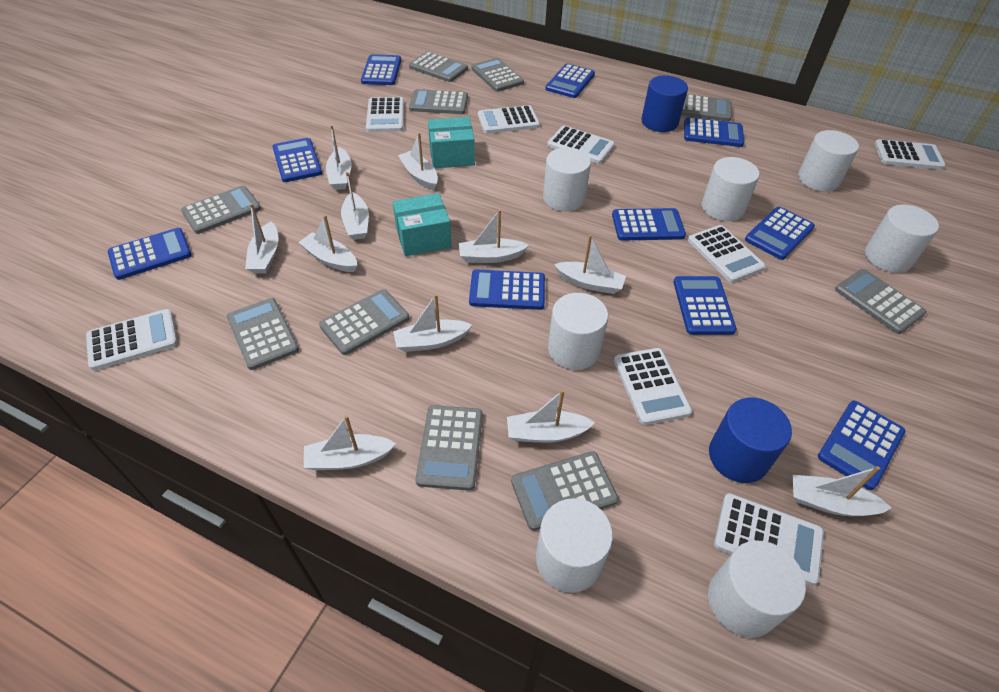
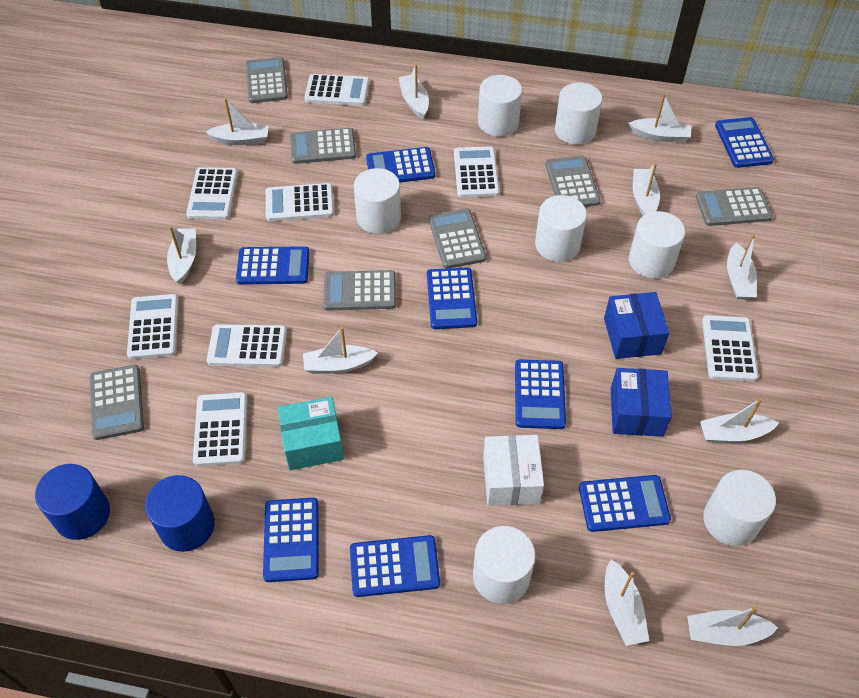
blue box: none = 0 -> [604,292,669,359] [611,368,672,437] = 2
blue calculator: [108,228,192,280] [272,138,322,182] [361,54,401,85] [469,269,545,310] [545,64,595,98] [612,208,686,241] [673,276,737,335] [684,117,744,147] [745,207,815,260] [818,401,905,490] = 10 -> [236,246,310,285] [263,498,319,582] [350,535,440,597] [366,147,435,183] [427,267,477,329] [515,359,566,429] [579,475,671,532] [715,117,774,168] = 8
grey calculator: [181,186,261,234] [227,298,299,370] [319,289,409,355] [409,52,468,82] [409,89,468,114] [416,405,483,491] [471,58,524,92] [511,451,618,531] [681,94,732,121] [835,269,926,334] = 10 -> [90,365,144,440] [246,57,288,103] [290,128,356,164] [323,270,396,310] [429,209,486,268] [545,156,601,207] [696,187,773,226] = 7
turquoise box: [393,193,451,256] [428,117,475,168] = 2 -> [278,397,344,470] = 1
white boat: [245,203,279,274] [298,215,357,272] [304,415,396,470] [326,125,352,190] [341,172,369,240] [393,294,472,352] [398,133,438,190] [459,209,529,263] [507,390,595,443] [554,235,626,294] [793,466,892,516] = 11 -> [167,226,196,284] [206,98,269,145] [303,327,378,374] [399,64,429,119] [605,560,649,646] [628,93,692,143] [633,163,660,216] [687,606,778,646] [700,398,779,443] [727,234,757,299] = 10
white box: none = 0 -> [483,435,544,506] = 1

